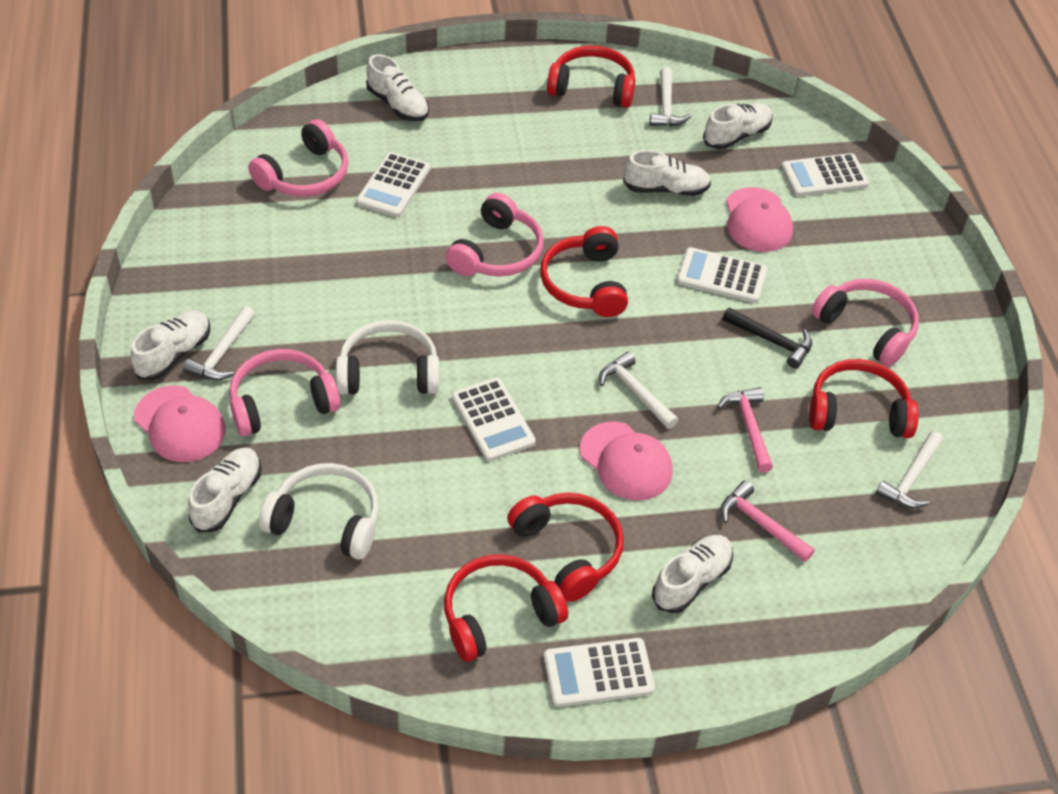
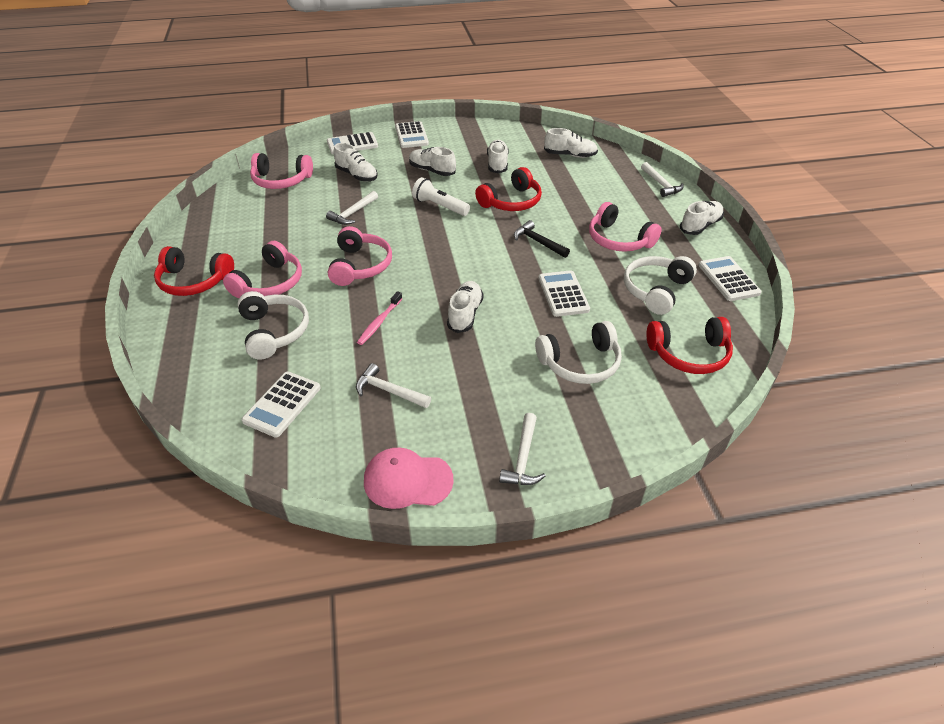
pink cap: [134,385,225,462] [580,422,673,500] [726,187,793,252] = 3 -> [364,448,454,509] = 1
pink hammer: [717,387,773,473] [720,481,815,562] = 2 -> none = 0
pink toothbrush: none = 0 -> [357,291,403,345] = 1
red headphones: [444,554,568,662] [507,493,624,602] [540,226,628,317] [547,45,635,108] [809,359,919,438] = 5 -> [154,246,234,296] [475,167,542,211] [646,317,733,374] = 3
white flashlight: none = 0 -> [412,177,470,216] = 1
white headphones: [259,463,379,560] [336,320,439,395] = 2 -> [237,291,309,360] [535,321,622,384] [624,256,697,315] = 3

